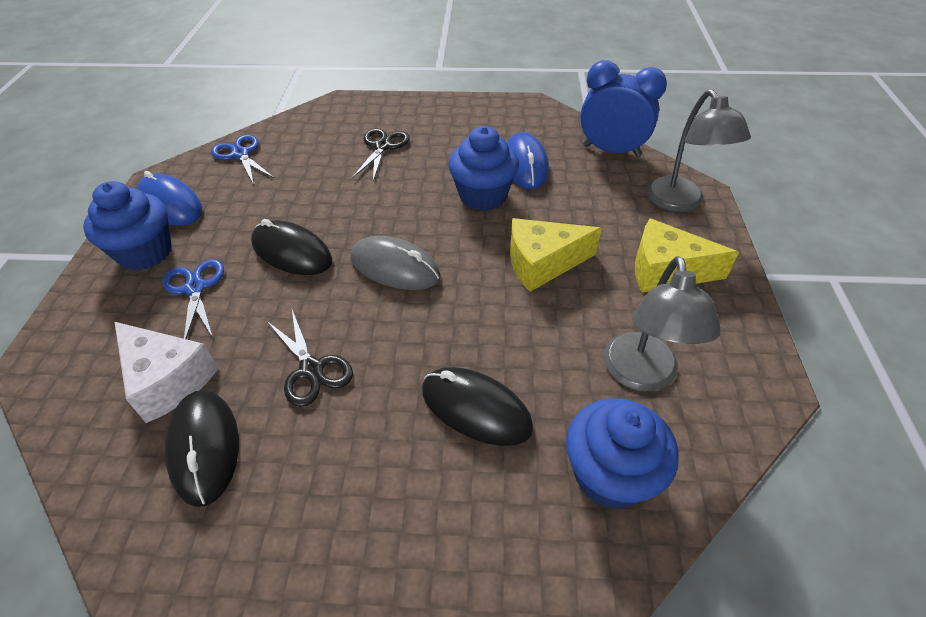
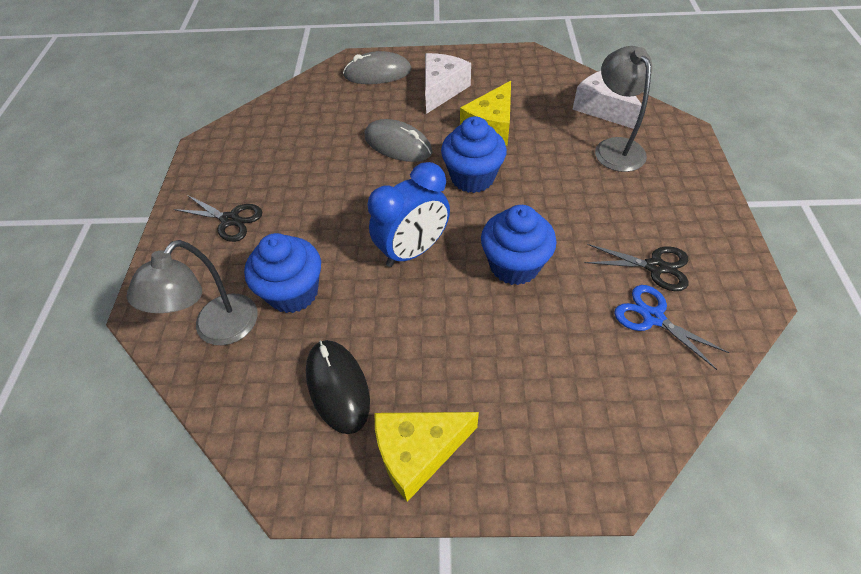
black mouse: [165,390,239,507] [251,219,332,275] [422,367,534,446] = 3 -> [306,340,370,434] = 1
blue mouse: [137,171,202,225] [507,132,549,189] = 2 -> none = 0
blue scissors: [162,259,224,339] [211,135,274,185] = 2 -> [614,285,730,370] = 1
grey mouse: [350,236,441,290] = 1 -> [343,51,412,84] [364,119,432,162] = 2
white cheese: [114,322,219,423] = 1 -> [425,53,471,114] [572,71,642,129] = 2

